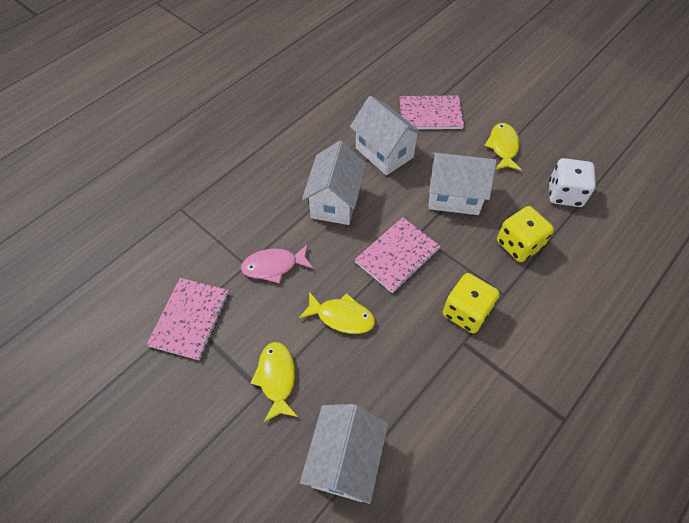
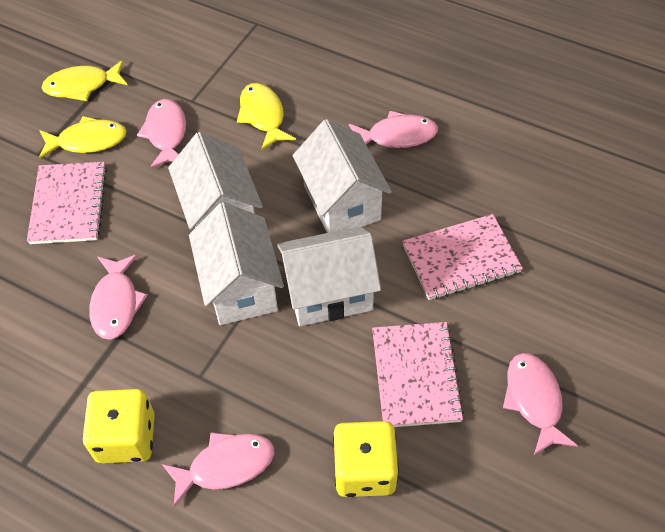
pink fish: [241,244,313,283] = 1 -> [89,254,148,340] [137,99,186,168] [162,432,275,507] [349,111,438,148] [503,353,578,455] = 5
white dice: [549,158,596,207] = 1 -> none = 0

